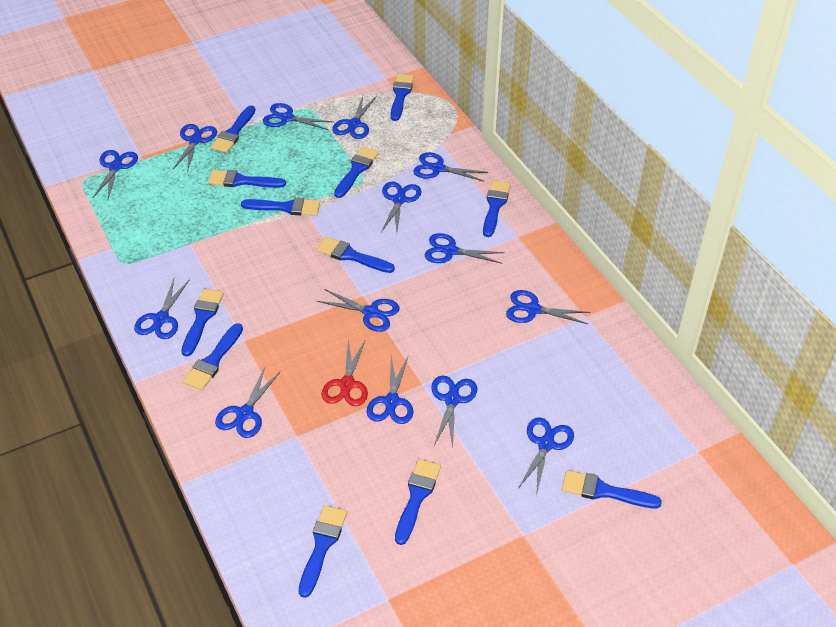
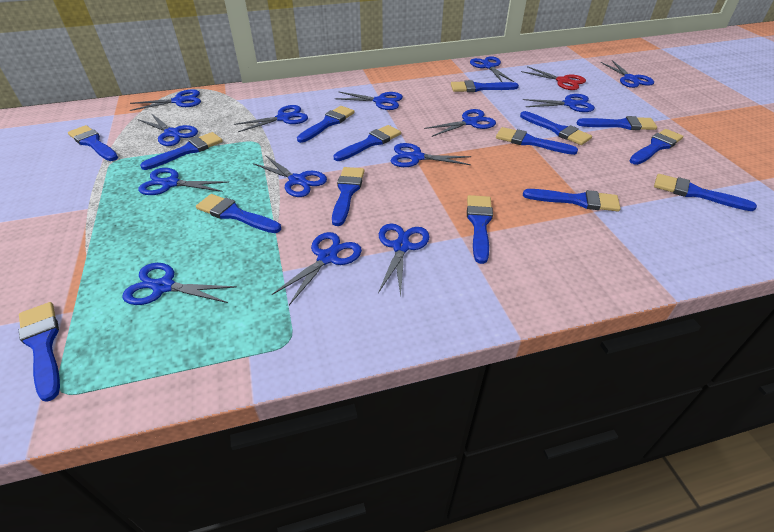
blue brush: [181,289,224,356] [183,323,243,390] [208,170,286,188] [211,106,255,153] [241,198,320,216] [298,505,347,598] [317,237,395,273] [334,146,379,198] [391,74,414,121] [395,459,441,545] [483,180,511,237] [562,470,662,508] = 12 -> [19,302,60,402] [68,125,118,161] [140,132,223,170] [196,194,281,233] [297,106,355,143] [332,167,364,226] [334,125,401,161] [451,80,519,92] [467,195,493,264] [496,127,578,155] [520,111,592,145] [523,189,621,211] [577,116,657,130] [630,129,684,165] [654,174,757,211] = 15

